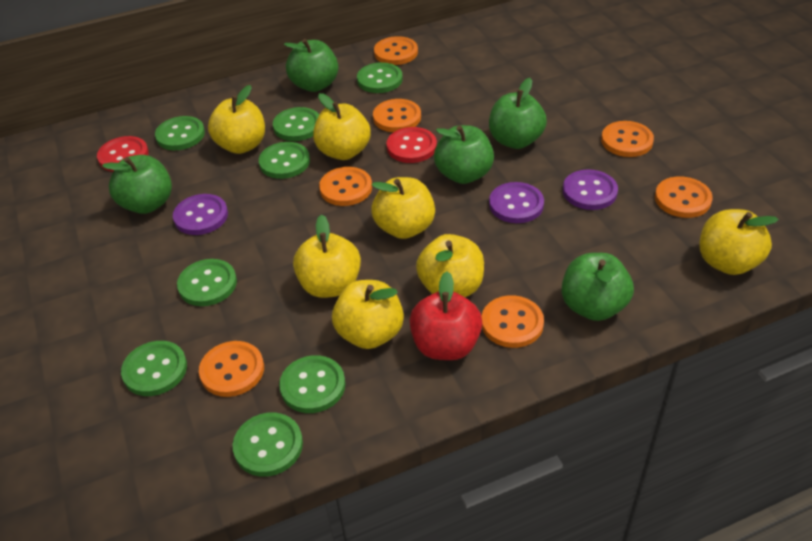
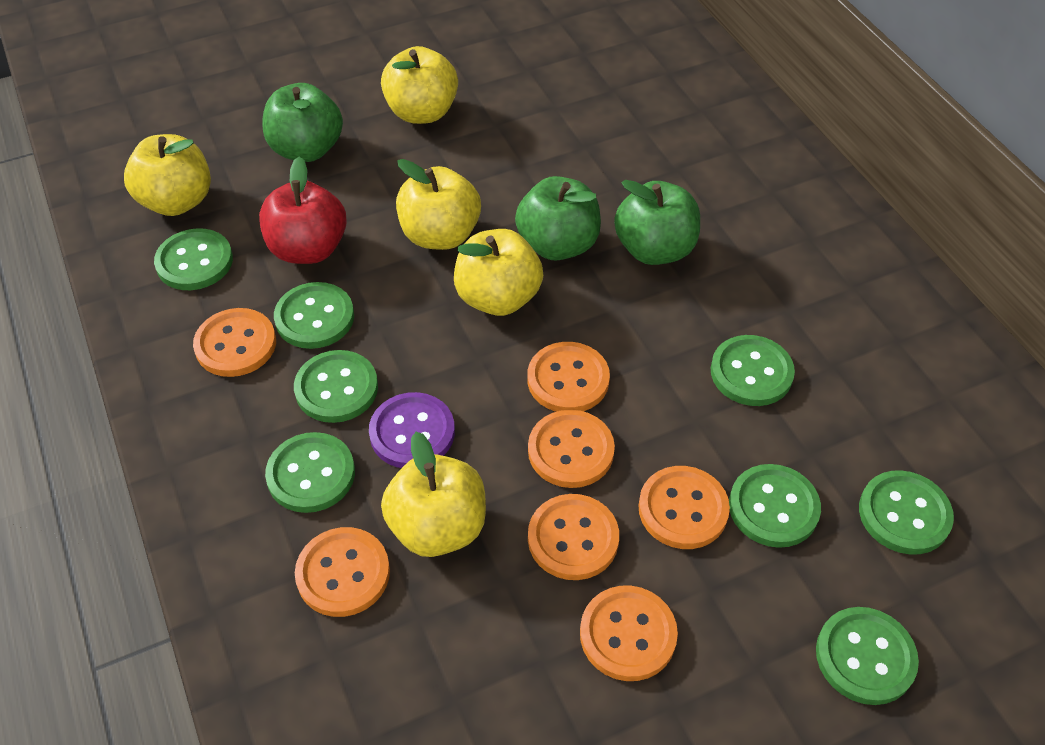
green apple: [102,155,172,214] [284,39,338,92] [434,125,494,184] [489,78,547,149] [562,253,634,321] = 5 -> [262,83,343,162] [515,176,601,261] [614,180,700,265] = 3
purple button: [173,194,228,235] [489,182,544,223] [563,170,618,210] = 3 -> [369,392,455,468] = 1
red button: [97,136,149,172] [387,127,437,163] = 2 -> none = 0
yellow apple: [208,85,265,154] [293,215,361,298] [313,93,371,160] [332,280,404,349] [371,177,435,239] [416,234,484,297] [700,209,779,275] = 7 -> [124,134,211,216] [381,46,458,124] [381,432,486,557] [396,159,481,250] [454,229,543,316] = 5

